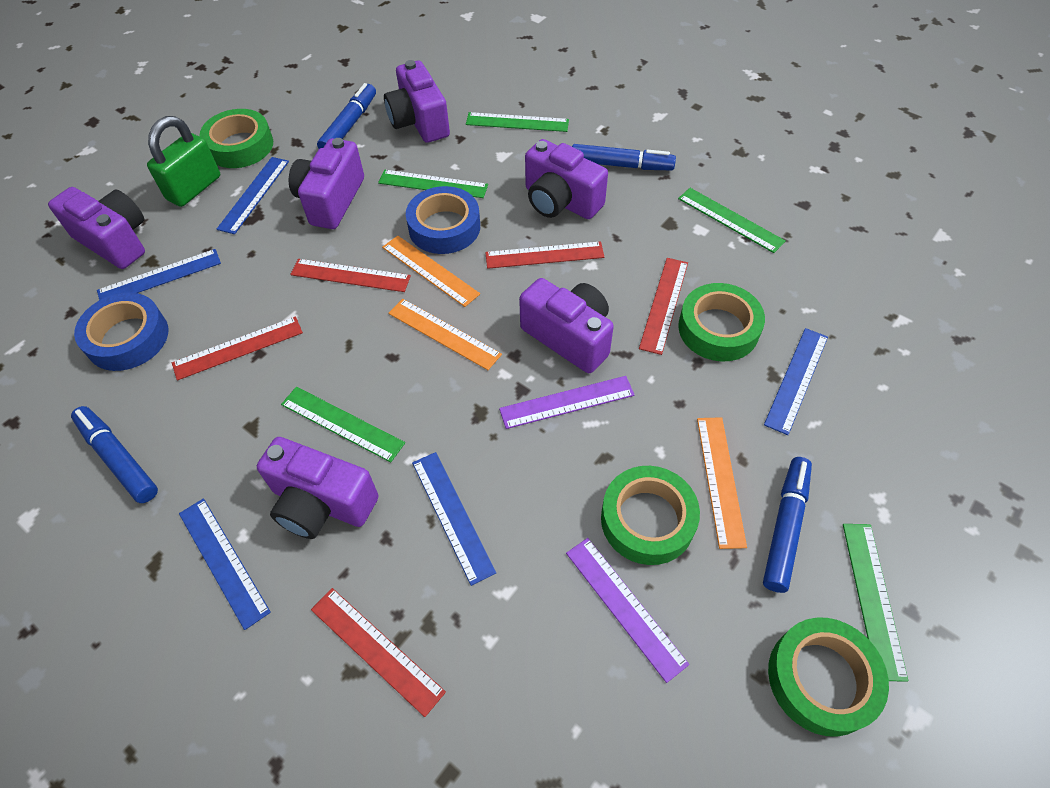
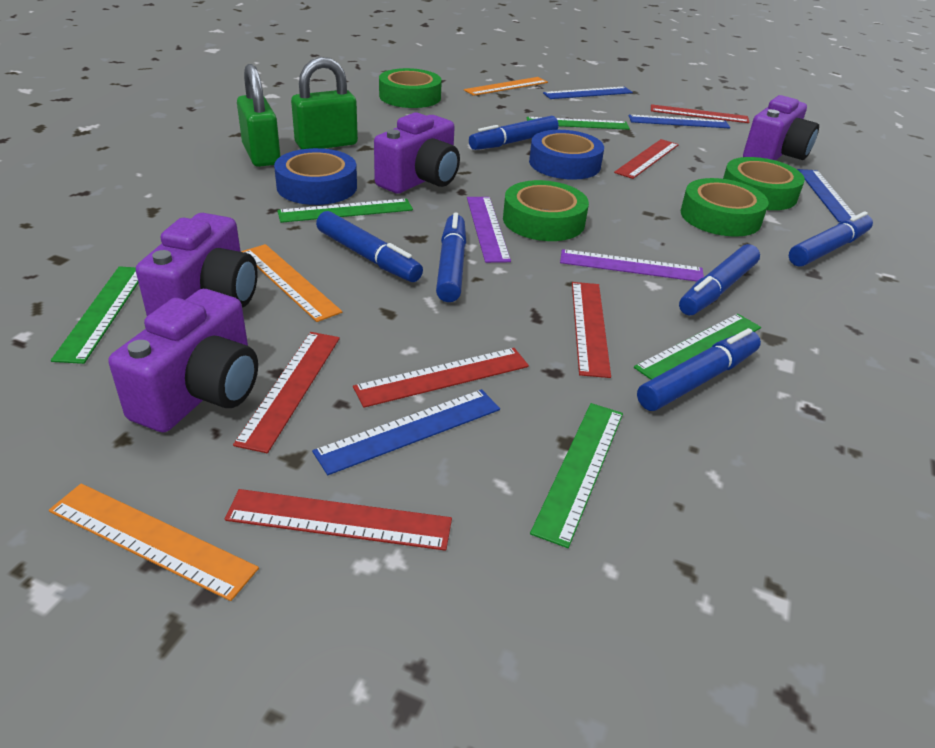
blue marker: [71,406,158,503] [317,83,376,149] [572,144,676,170] [763,457,812,593] = 4 -> [316,211,423,282] [436,212,466,302] [469,116,559,150] [637,328,761,411] [679,244,760,316] [789,211,873,267] = 6
blue ruler: [97,249,221,300] [179,498,271,630] [217,157,289,234] [412,452,496,586] [764,328,828,435] = 5 -> [312,389,500,475] [543,87,633,99] [628,115,730,128] [798,169,856,222] = 4
green padlock: [147,116,220,207] = 1 -> [237,64,281,167] [291,57,358,149] = 2
purple camera: [48,187,145,269] [257,437,379,539] [289,138,364,229] [384,60,450,143] [519,278,614,373] [525,139,608,219] = 6 -> [109,289,258,432] [136,213,258,316] [374,112,460,194] [743,95,819,161] = 4
red ruler: [172,316,303,380] [290,259,411,292] [311,588,446,717] [485,241,604,269] [639,258,688,355] = 5 -> [225,489,452,551] [233,332,340,453] [353,348,529,408] [572,282,611,378] [614,139,679,179] [651,104,750,123] = 6

